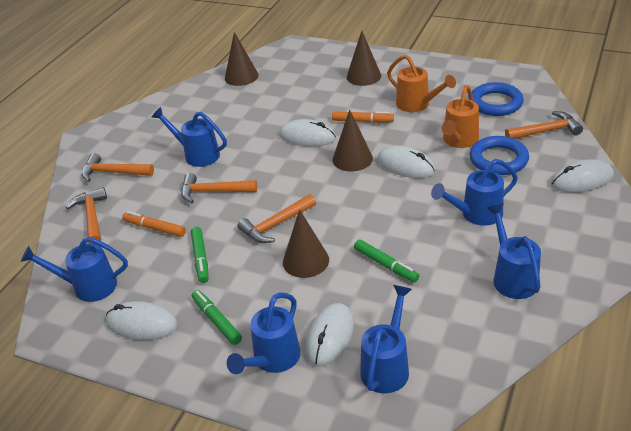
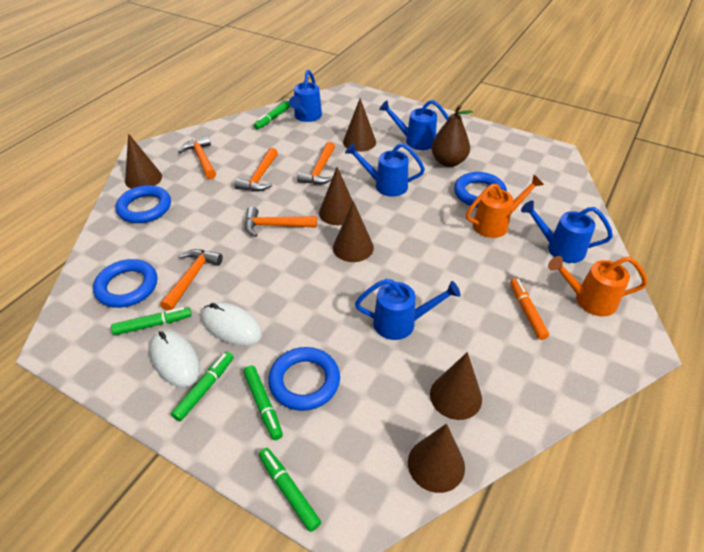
blue ring: [470,136,529,175] [472,82,524,116] = 2 -> [93,259,157,308] [116,185,171,223] [268,347,340,411] [454,172,507,208] = 4
blue watering can: [21,237,128,302] [152,107,227,167] [227,292,301,374] [360,285,412,393] [431,159,518,226] [487,203,541,299] = 6 -> [289,70,322,122] [345,143,425,197] [355,279,461,340] [379,100,449,150] [521,201,613,263] = 5
brown cone: [225,32,259,86] [283,209,329,278] [332,110,373,171] [346,31,381,86] = 4 -> [125,133,162,189] [319,167,353,225] [333,201,374,262] [343,98,376,152] [408,424,465,493] [430,352,482,420] = 6
brown pear: none = 0 -> [431,105,473,167] = 1
green marker: [191,227,209,283] [191,290,242,345] [354,239,419,283] = 3 -> [111,307,192,335] [171,352,234,421] [243,366,283,440] [254,101,290,129] [259,448,321,532] = 5
orange marker: [122,211,186,237] [332,111,394,123] = 2 -> [510,278,549,340] = 1
white mouse: [106,301,178,340] [279,119,336,146] [305,303,354,366] [377,146,436,178] [551,159,614,193] = 5 -> [150,330,200,387] [201,302,262,346] = 2

